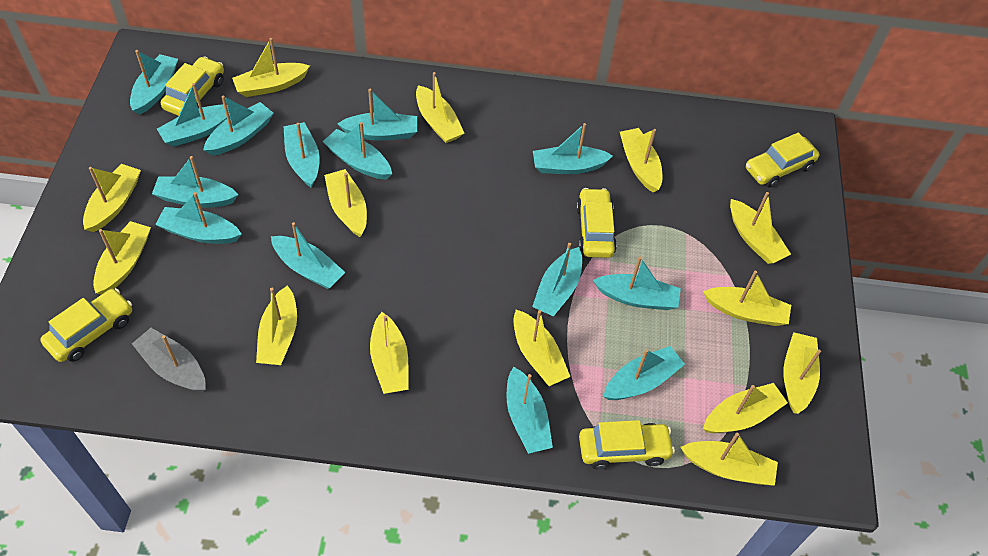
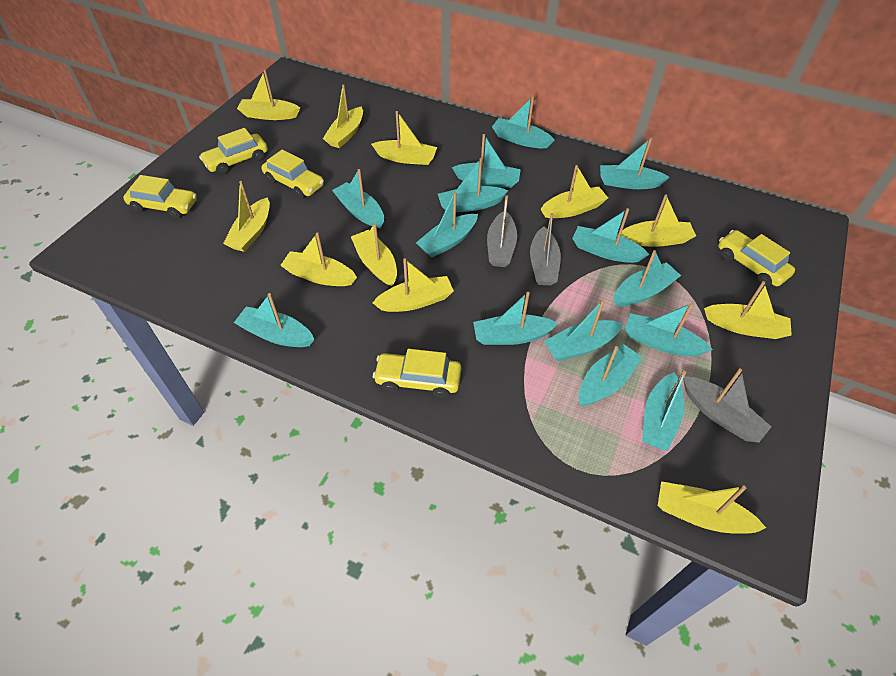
grey boat: [132,328,206,392] = 1 -> [487,196,517,267] [530,213,561,285] [683,368,771,443] = 3
yellow boat: [83,164,141,232] [93,221,151,294] [232,38,310,97] [256,285,297,365] [324,169,367,237] [370,312,409,394] [416,72,464,143] [513,309,570,386] [620,128,662,192] [680,433,778,486] [703,271,791,326] [703,383,788,433] [730,192,791,264] [783,332,821,414] = 14 -> [223,181,270,252] [237,70,300,120] [280,232,357,286] [323,84,363,148] [351,223,397,286] [371,111,437,165] [372,258,454,312] [541,165,608,218] [621,194,696,247] [658,481,766,534] [704,281,792,339] = 11

